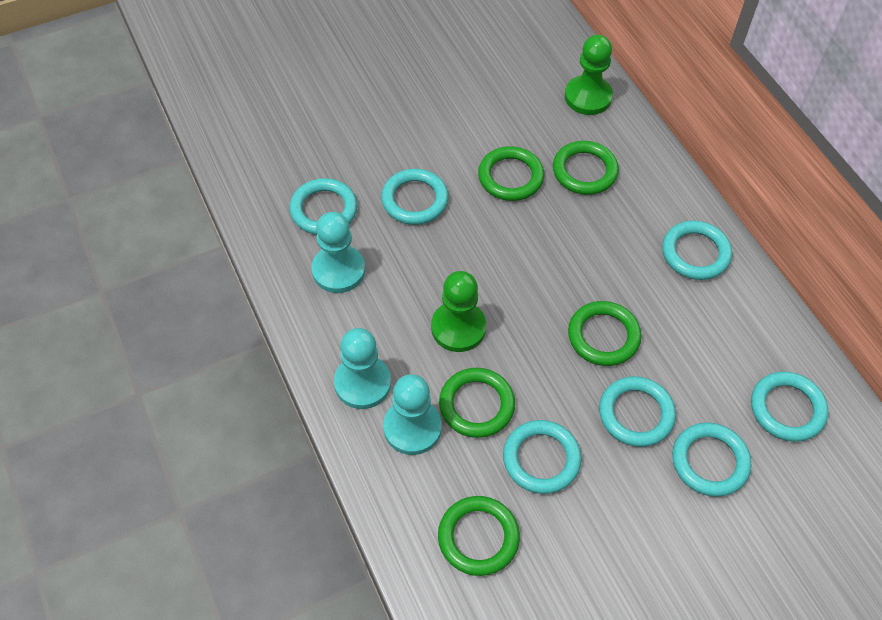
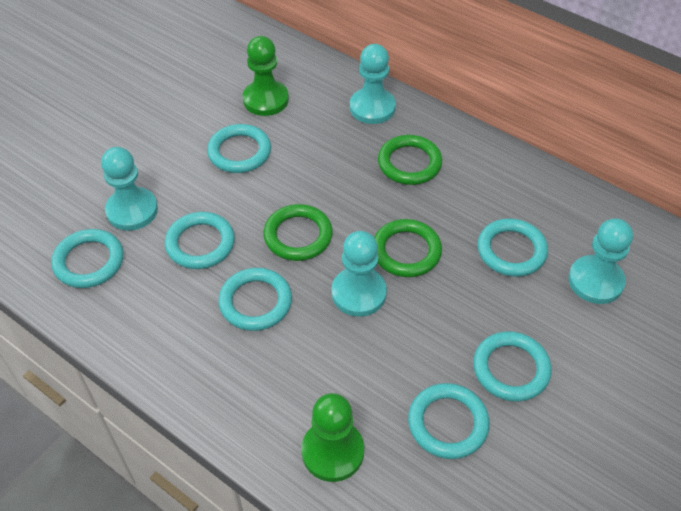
green ring: [438,496,520,576] [439,368,515,438] [478,146,544,201] [553,141,619,195] [568,301,641,366] = 5 -> [263,204,333,261] [374,219,442,277] [378,135,442,185] = 3
turquoise pawn: [311,212,365,293] [334,328,391,409] [383,374,442,455] = 3 -> [101,147,158,231] [331,231,387,317] [350,44,396,124] [568,218,633,304] = 4

